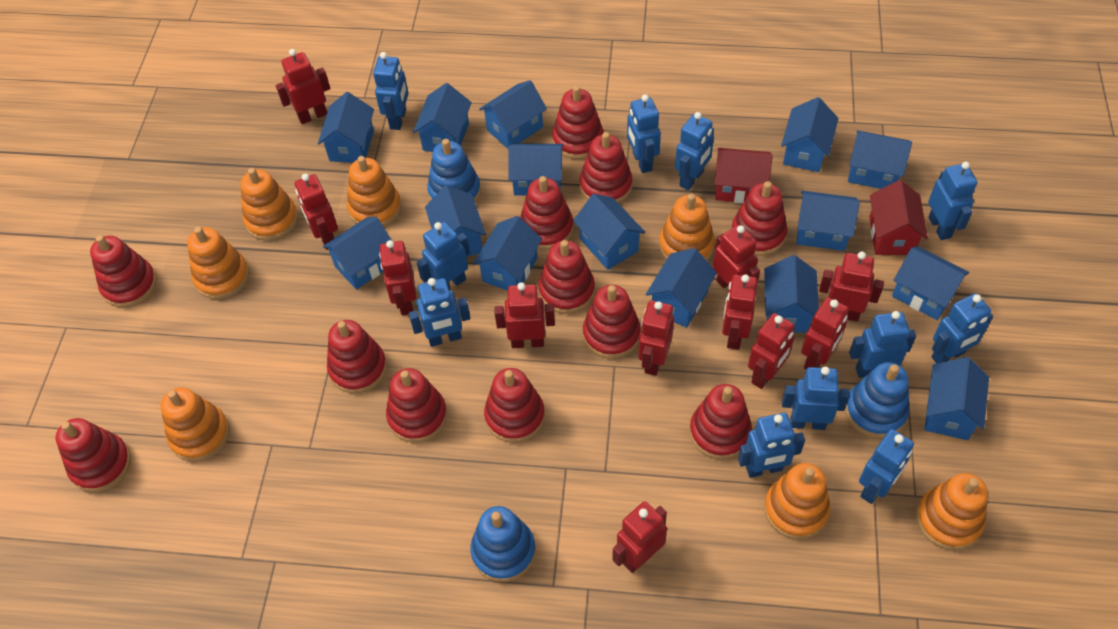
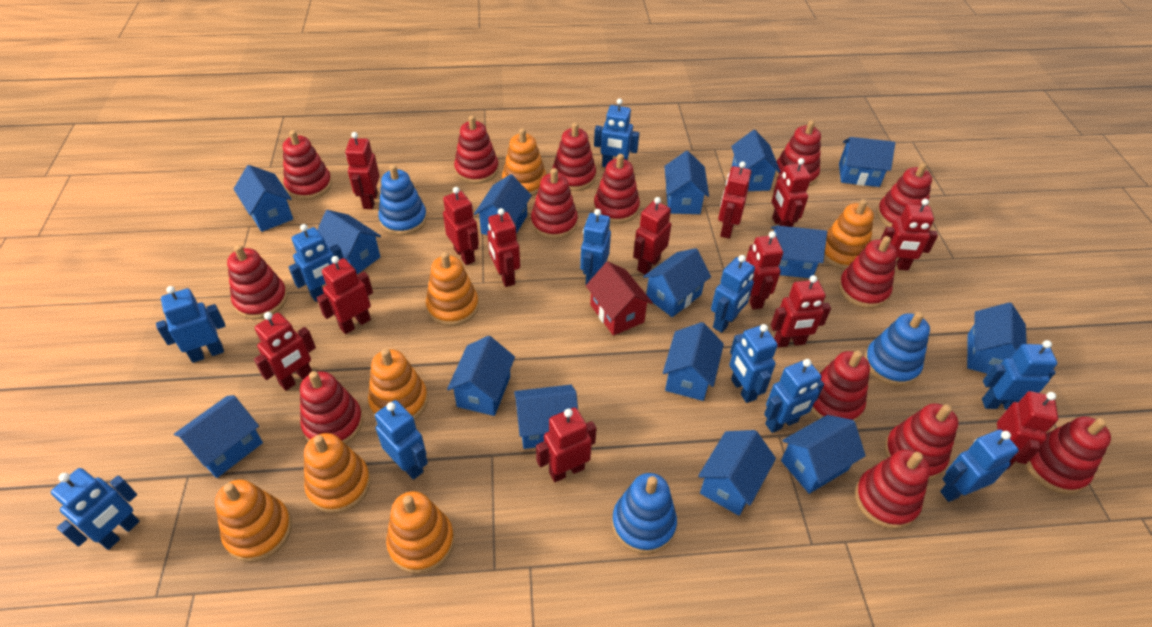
red house: [714,148,773,203] [869,180,928,255] = 2 -> [586,262,653,336] = 1
red robot: [276,49,330,124] [295,174,338,250] [379,240,416,315] [494,282,555,348] [613,501,667,573] [638,300,674,376] [713,225,760,288] [722,274,757,350] [748,313,795,389] [801,297,849,369] [819,251,884,322] = 11 -> [254,312,316,391] [317,256,373,334] [345,132,379,209] [443,187,479,265] [487,208,520,287] [536,407,597,482] [633,197,671,275] [718,161,751,239] [746,231,783,309] [771,275,831,348] [772,158,811,227] [880,199,938,271] [997,391,1058,469] = 13
red stacking toy: [55,418,131,492] [90,235,157,308] [327,320,387,394] [386,368,447,443] [484,368,545,443] [520,176,573,250] [538,240,595,314] [552,85,604,159] [579,132,632,203] [583,285,641,359] [690,384,752,459] [731,181,787,256] = 12 -> [227,245,288,319] [283,130,332,200] [300,371,363,444] [454,115,499,184] [531,168,578,239] [552,123,596,191] [594,154,640,224] [775,120,821,187] [811,350,870,422] [839,236,897,309] [855,449,930,529] [877,163,932,227] [884,403,958,480] [1025,417,1111,494] = 14

